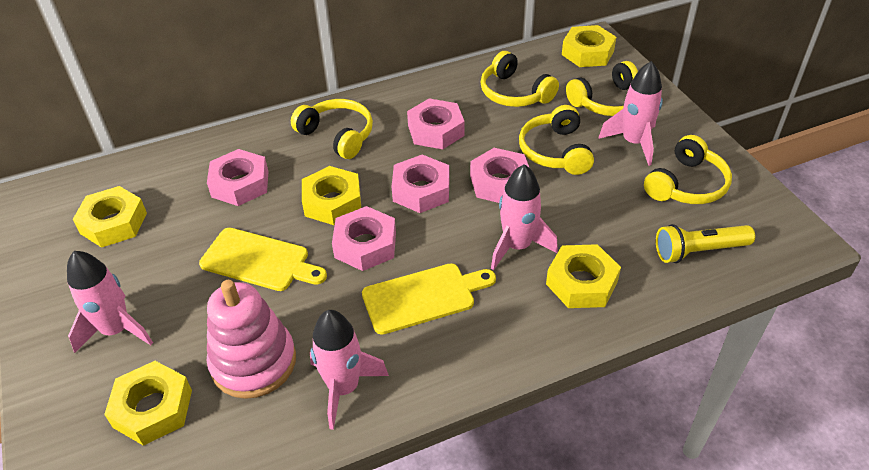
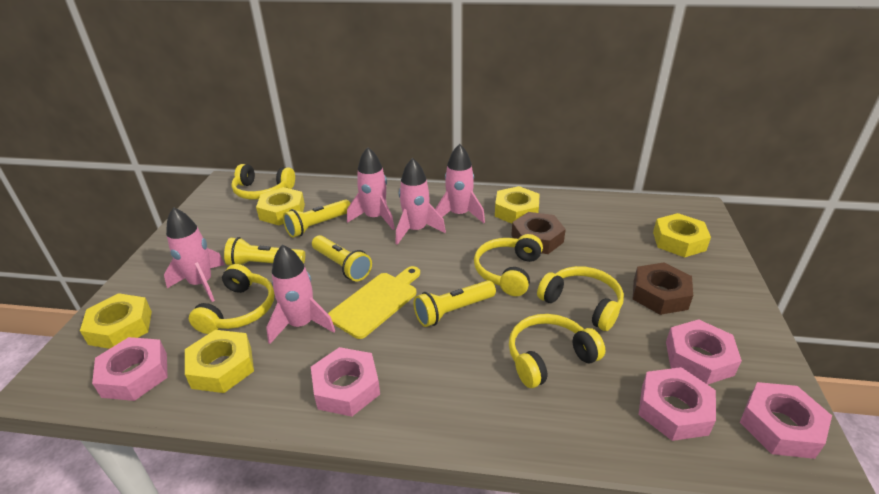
brown nut: none = 0 -> [511,212,566,254] [633,262,693,315] = 2
pink rocket: [67,251,153,353] [310,310,389,430] [491,164,558,270] [598,61,663,166] = 4 -> [164,207,225,302] [266,244,335,344] [347,147,395,230] [396,158,446,245] [435,144,485,223] = 5
pink stacking toy: [207,280,296,399] = 1 -> none = 0
yellow cutting board: [199,228,327,291] [362,263,496,335] = 2 -> [328,266,420,339] = 1
yellow flashlight: [656,224,755,263] = 1 -> [224,237,305,266] [283,199,351,238] [312,235,372,281] [414,280,496,327] = 4

